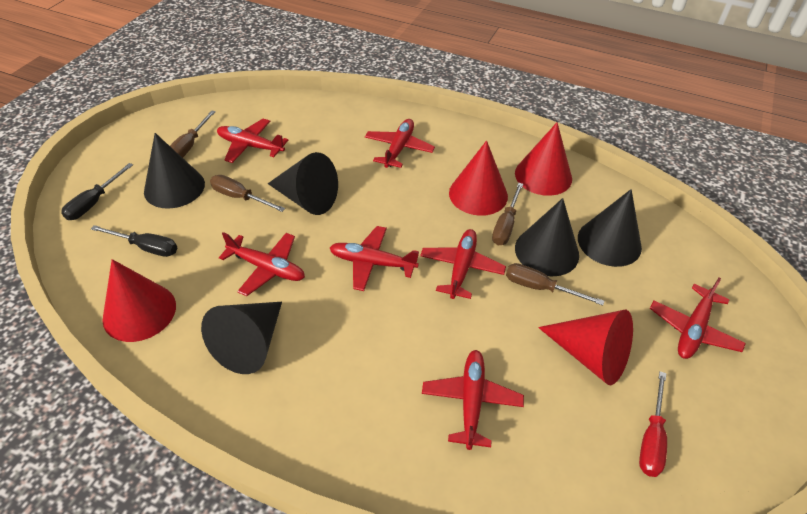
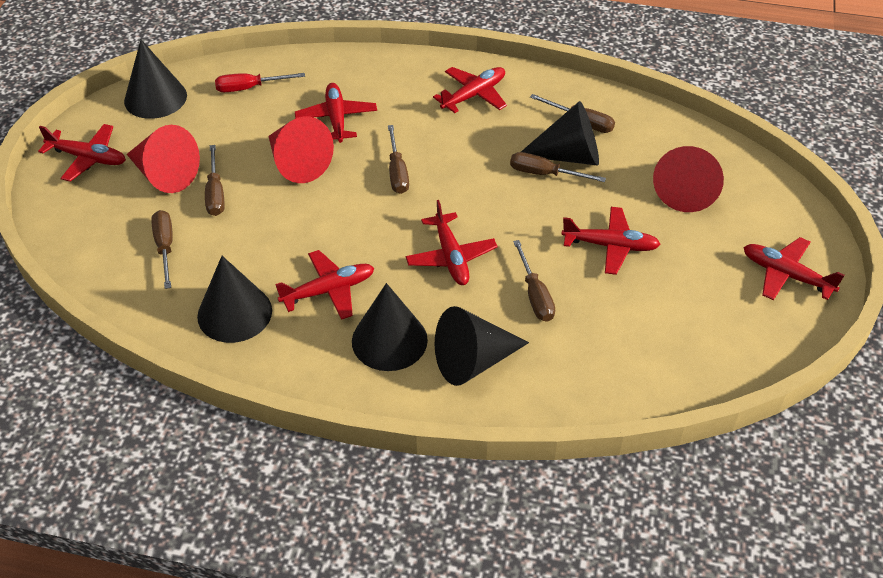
black screwdriver: [61,163,133,220] [91,225,177,257] = 2 -> none = 0
brown screwdriver: [170,110,216,158] [210,175,285,212] [492,183,523,245] [506,263,604,306] = 4 -> [151,210,173,289] [205,145,225,216] [388,125,409,194] [510,152,606,182] [513,240,555,322] [530,94,615,133] = 6
red cone: [102,259,176,342] [449,140,508,216] [515,122,572,196] [538,310,633,385] = 4 -> [127,125,200,193] [268,116,334,183] [653,146,724,212] = 3

